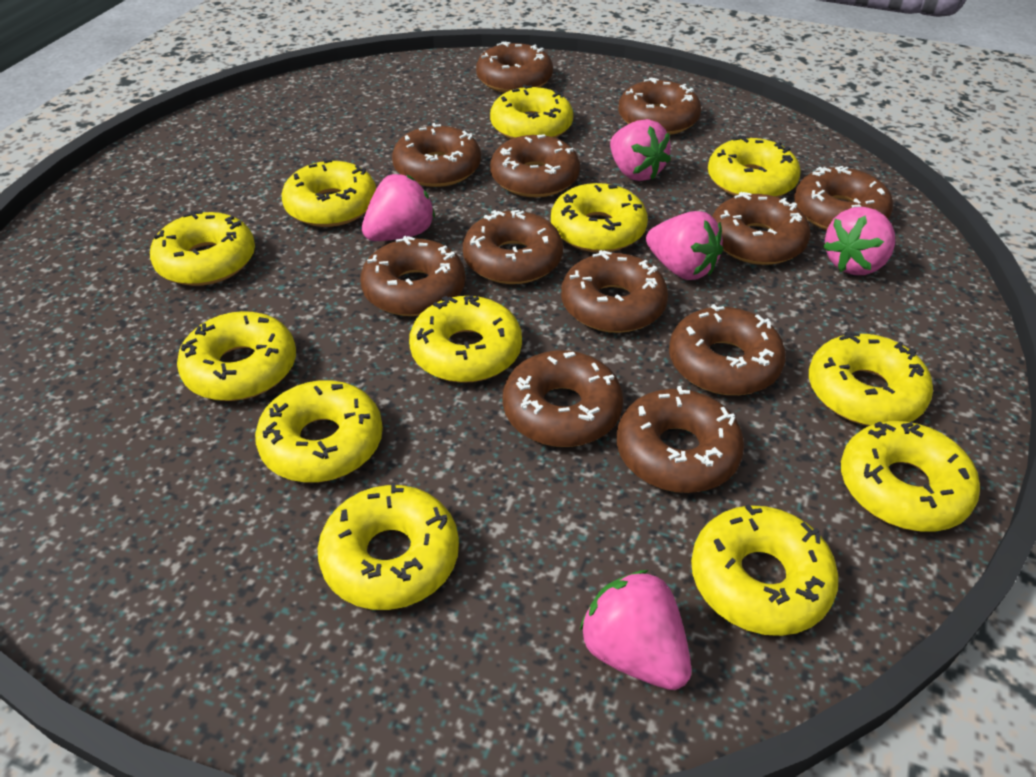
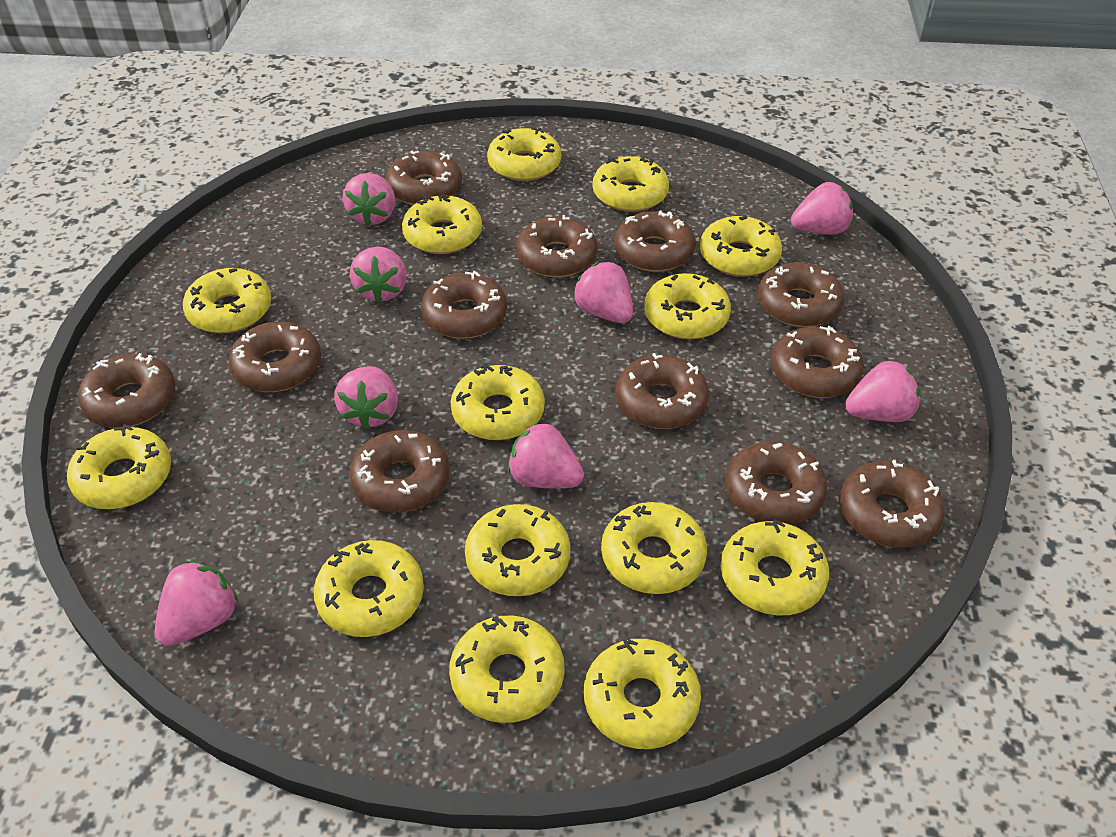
pink strawberry: [362,174,435,241] [580,570,691,690] [610,119,671,181] [646,211,723,280] [823,207,895,275] = 5 -> [155,561,238,646] [334,366,398,430] [343,173,395,226] [350,247,407,303] [508,422,584,488] [573,262,633,323] [791,182,853,235] [845,361,920,422] = 8
yellow donut: [150,211,255,286] [177,311,296,401] [255,380,383,483] [282,158,376,227] [318,483,459,610] [409,295,522,383] [490,85,573,139] [551,183,648,253] [691,504,839,636] [708,135,801,197] [809,331,933,426] [841,421,980,532] = 12 -> [67,424,171,509] [183,268,271,333] [314,540,424,637] [402,195,482,254] [449,615,564,723] [451,364,545,440] [465,504,570,596] [487,127,561,181] [584,639,701,749] [593,156,669,212] [601,502,707,594] [644,273,731,339] [700,216,782,277] [721,519,829,616] = 14

